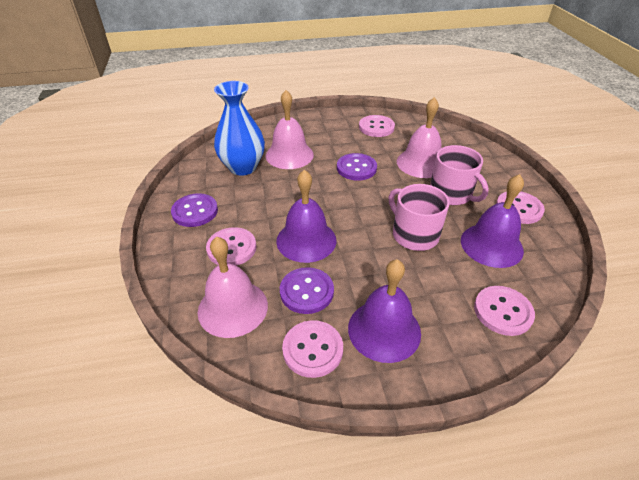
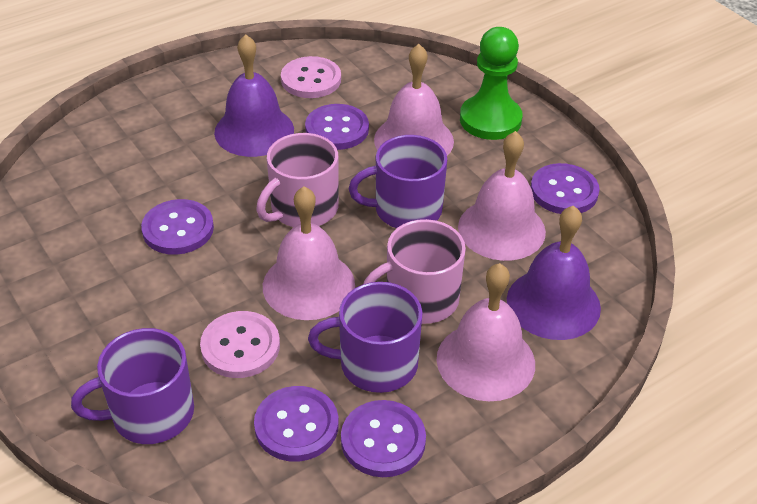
blue vase: [214,81,265,176] = 1 -> none = 0
green pawn: none = 0 -> [460,27,523,140] = 1
pink bell: [198,237,268,338] [266,90,314,169] [397,97,442,178] = 3 -> [263,186,355,320] [374,44,454,156] [436,263,535,401] [458,131,546,261] = 4
pink button: [206,227,256,266] [282,320,343,378] [359,115,395,137] [474,286,535,336] [496,191,545,224] = 5 -> [200,311,280,378] [281,56,341,98] = 2
purple bell: [276,170,336,263] [348,259,421,363] [461,174,524,268] = 3 -> [214,34,294,157] [507,205,601,340] = 2
purple button: [171,193,218,227] [280,267,334,314] [337,153,377,181] = 3 -> [141,199,214,255] [254,386,339,462] [305,104,369,150] [341,400,426,477] [531,163,600,214] = 5
purple mug: none = 0 -> [71,328,194,444] [308,282,423,393] [349,135,447,228] = 3

